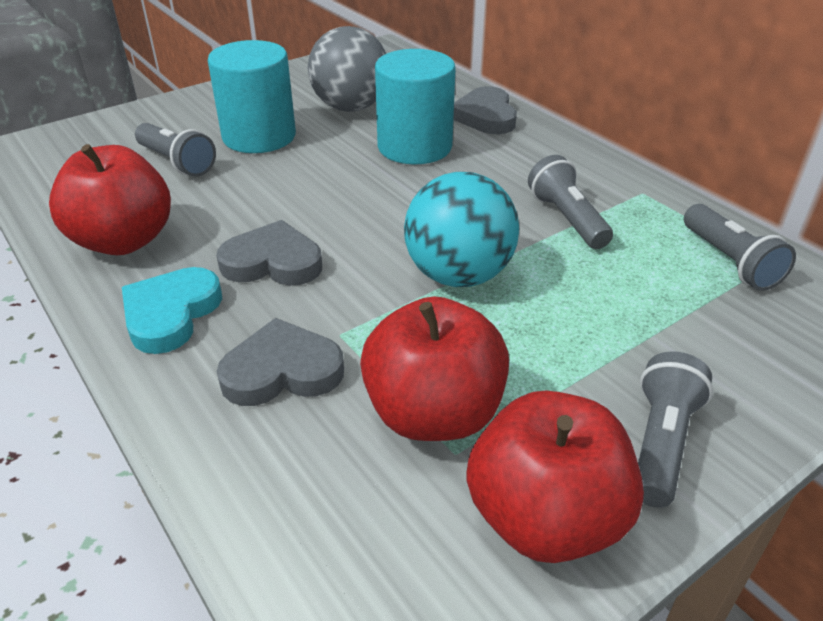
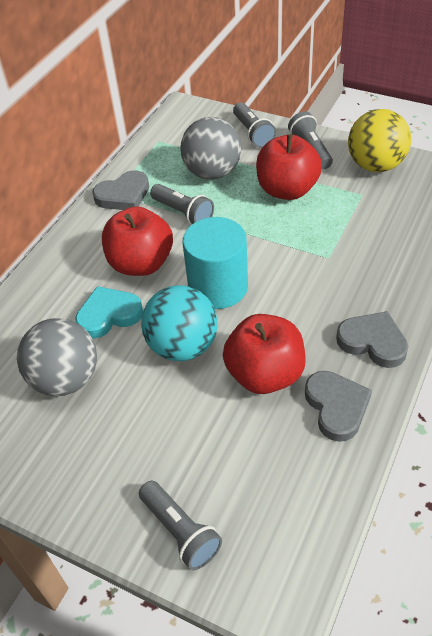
grey ball: [308,26,386,112] = 1 -> [17,318,97,396] [180,117,241,180] = 2
turquoise cylinder: [208,40,296,153] [375,49,456,164] = 2 -> [183,217,248,309] = 1
yellow ball: none = 0 -> [348,109,411,172] = 1

